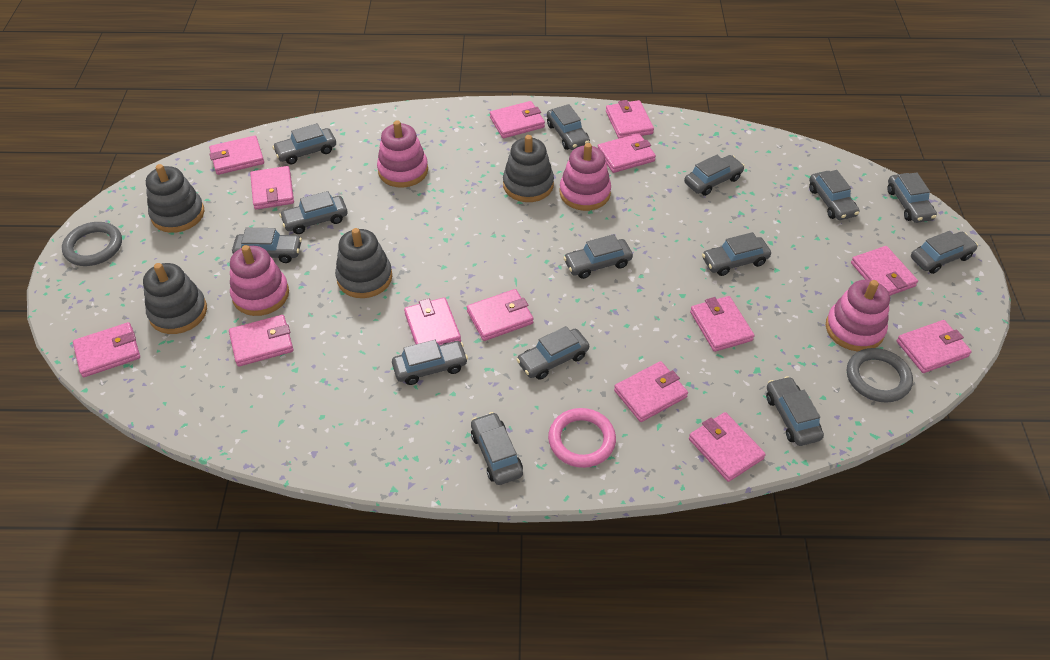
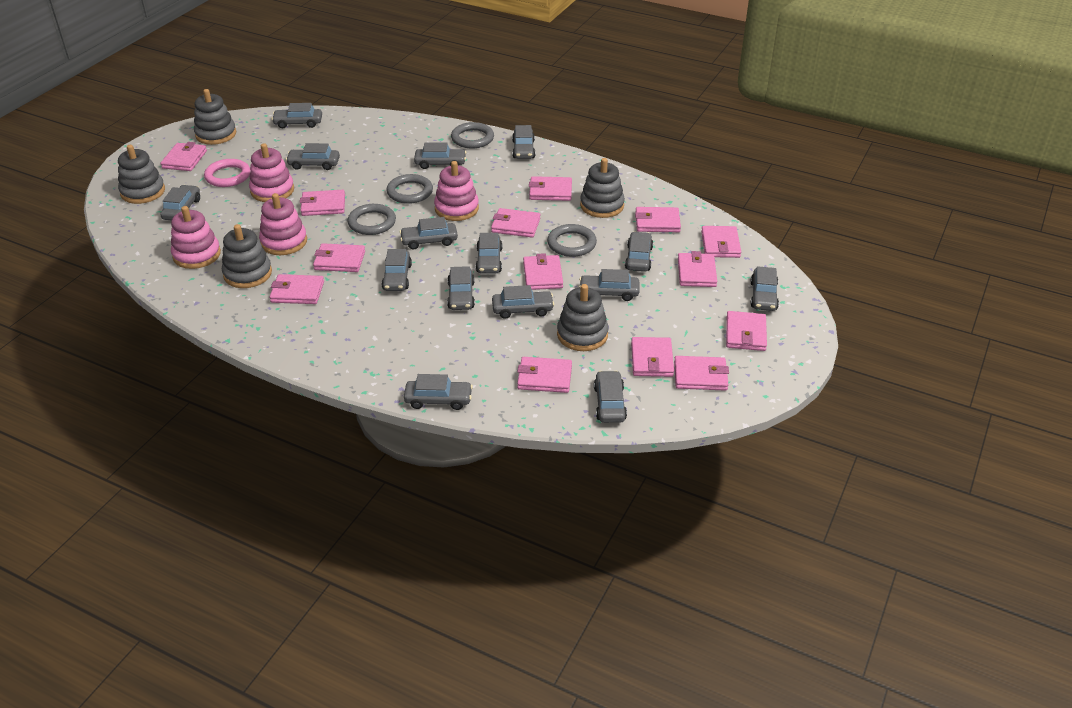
grey car: [232,228,302,263] [272,123,336,164] [279,191,347,234] [392,340,468,385] [471,412,523,485] [516,326,589,380] [547,104,590,150] [563,234,633,279] [684,155,745,196] [702,232,771,276] [766,376,824,446] [809,170,859,220] [887,173,937,223] [911,231,978,274] = 14 -> [160,185,200,220] [272,103,322,128] [286,143,340,170] [381,249,412,291] [400,217,458,249] [404,374,473,410] [414,142,466,169] [447,266,475,310] [476,233,502,274] [492,285,554,319] [512,125,535,159] [579,269,640,301] [594,371,627,423] [625,232,653,272] [750,266,779,311] = 15
grey ring: [62,222,122,266] [847,348,913,402] = 2 -> [348,204,396,235] [387,174,433,204] [451,122,494,149] [547,224,597,257] = 4
grey stacking toy: [143,263,207,334] [146,164,204,233] [335,228,392,298] [503,135,554,202] = 4 -> [118,145,165,204] [194,89,236,145] [222,224,272,288] [557,284,609,351] [580,158,625,218] = 5

